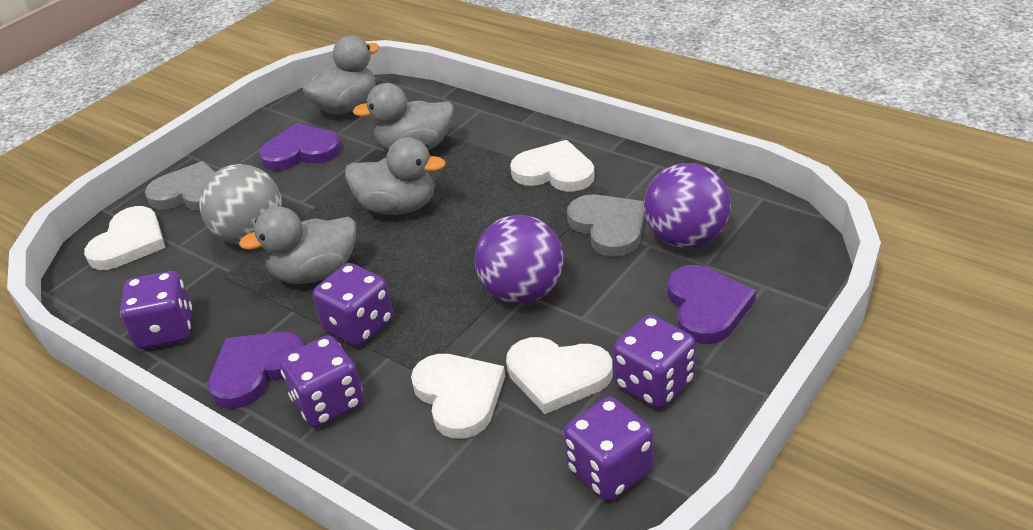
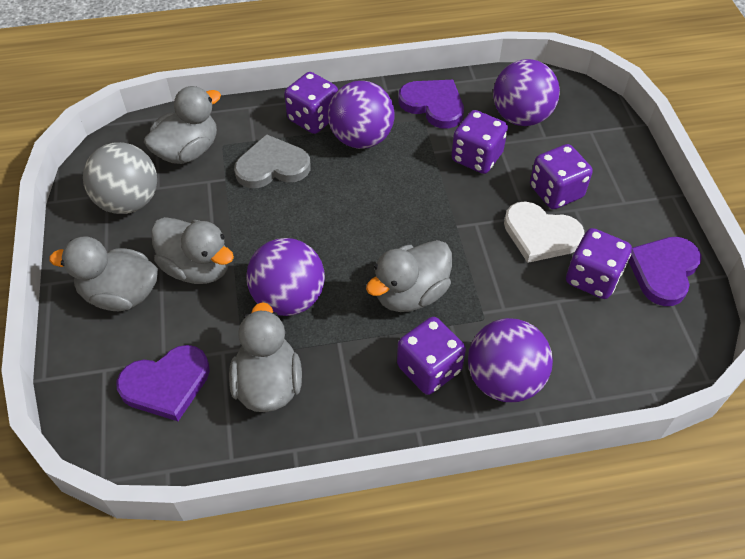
grey duck: [239,206,356,284] [302,35,379,114] [345,137,446,215] [353,83,454,150] = 4 -> [50,237,158,311] [144,86,221,164] [151,217,234,284] [229,302,302,412] [366,240,452,312] = 5
grey heart: [145,161,215,211] [567,195,645,257] = 2 -> [234,134,311,188] = 1
purple ball: [475,215,564,304] [644,163,731,248] = 2 -> [246,238,325,316] [328,81,395,149] [468,318,553,402] [493,59,560,126] = 4
white heart: [84,206,165,270] [411,354,505,439] [506,337,613,414] [510,140,595,192] = 4 -> [504,201,585,263] = 1

